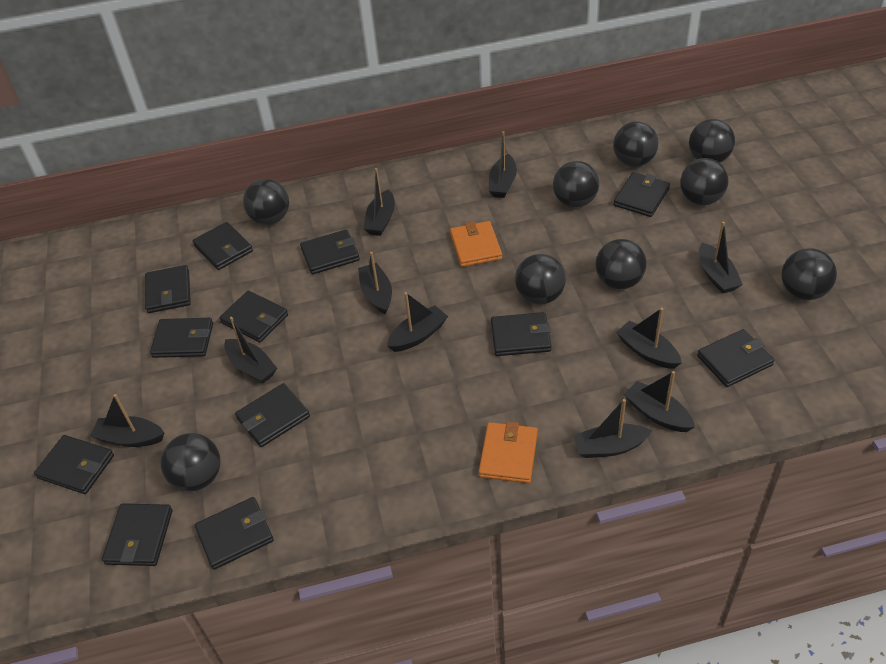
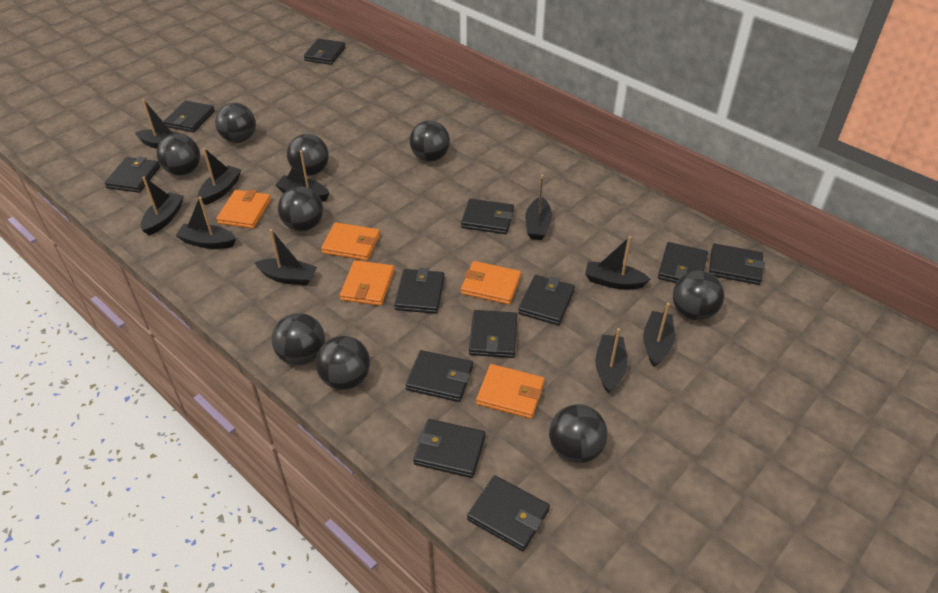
orange wallet: [450,221,502,267] [479,421,538,483] = 2 -> [217,189,271,229] [321,222,380,261] [340,260,394,306] [461,261,521,305] [476,364,545,419] = 5

